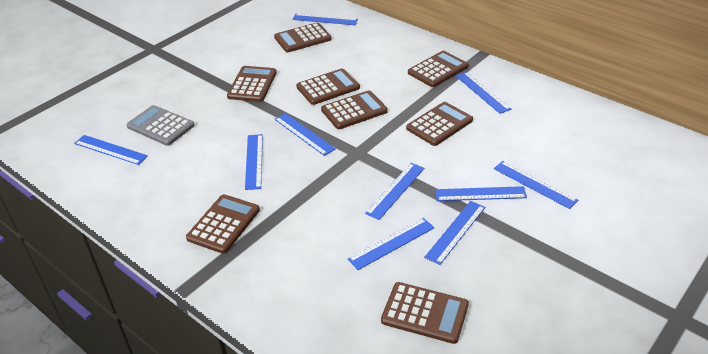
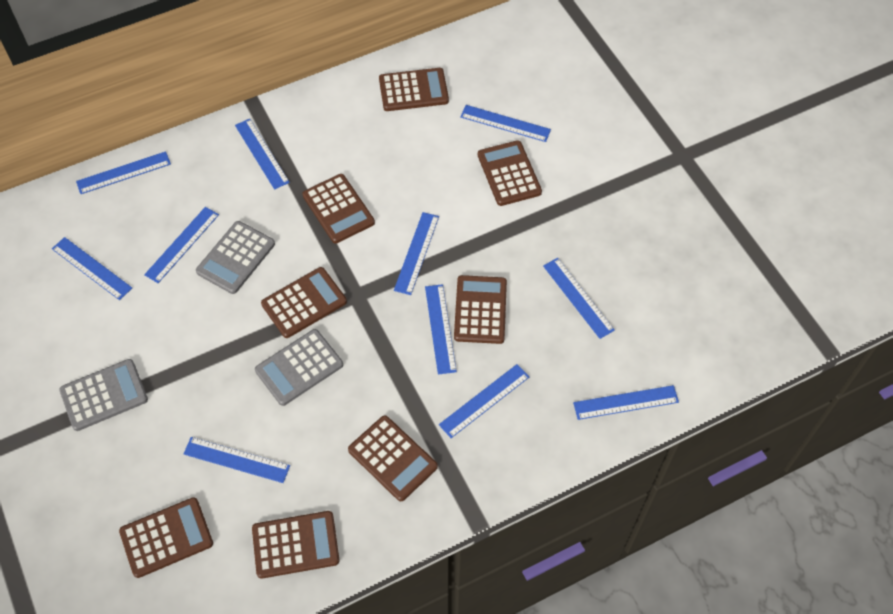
blue ruler: [74,135,148,165] [245,134,263,190] [274,113,336,156] [292,14,358,25] [348,218,434,270] [365,163,424,220] [424,201,485,265] [435,186,527,201] [456,72,511,114] [494,161,578,209] = 10 -> [52,237,132,300] [76,151,171,194] [144,207,219,283] [184,437,290,483] [235,119,290,190] [394,212,439,295] [425,284,457,375] [439,364,529,438] [460,105,551,142] [543,258,615,339] [573,385,679,420] = 11
grey calculator: [126,105,195,146] = 1 -> [59,359,148,431] [196,221,275,294] [255,329,343,406] = 3

